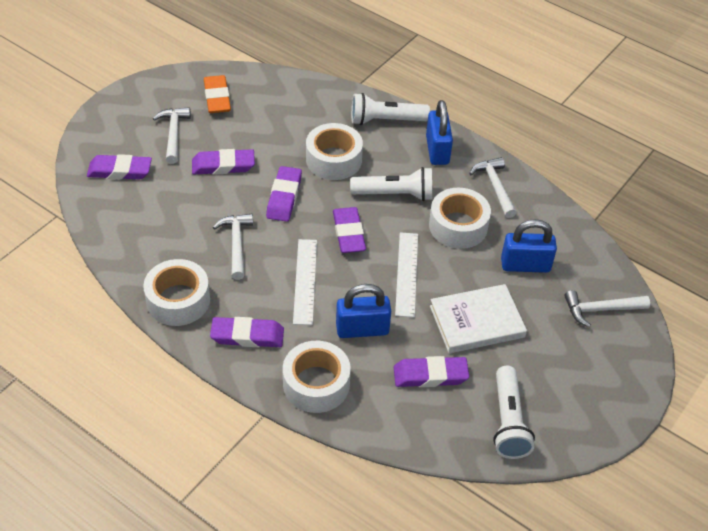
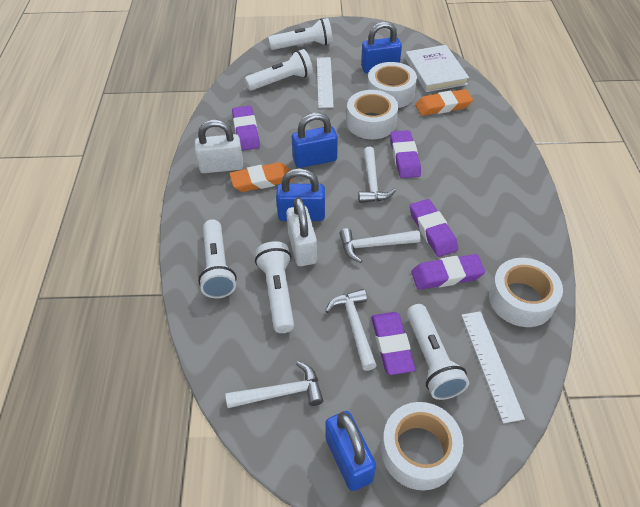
blue padlock: [336,284,391,338] [426,100,453,165] [501,219,557,273] = 3 -> [276,168,325,221] [292,113,338,168] [325,411,376,491] [361,22,402,73] = 4
orange eraser: [204,75,231,113] = 1 -> [229,162,293,192] [415,89,473,116] = 2
purple eraser: [87,154,152,180] [192,149,255,175] [210,317,284,347] [266,166,302,222] [333,207,366,253] [394,356,469,387] = 6 -> [232,106,260,151] [371,312,415,375] [390,130,421,178] [410,199,458,257] [411,254,485,290] = 5
white flashlight: [350,167,432,201] [351,93,430,125] [493,366,535,459] = 3 -> [198,219,237,298] [245,49,313,91] [255,241,294,333] [268,18,333,50] [407,304,469,400] = 5
white padlock: none = 0 -> [195,120,243,173] [286,197,317,266] = 2

